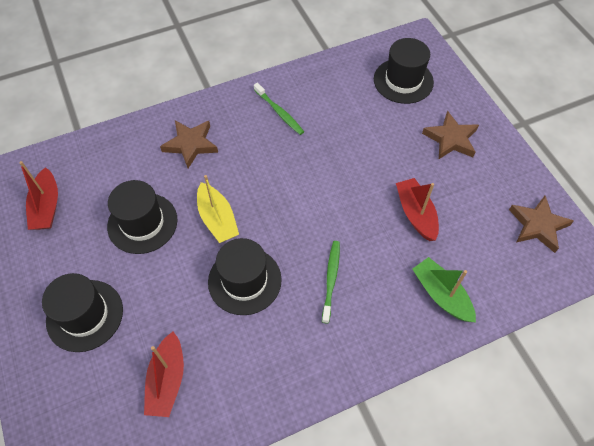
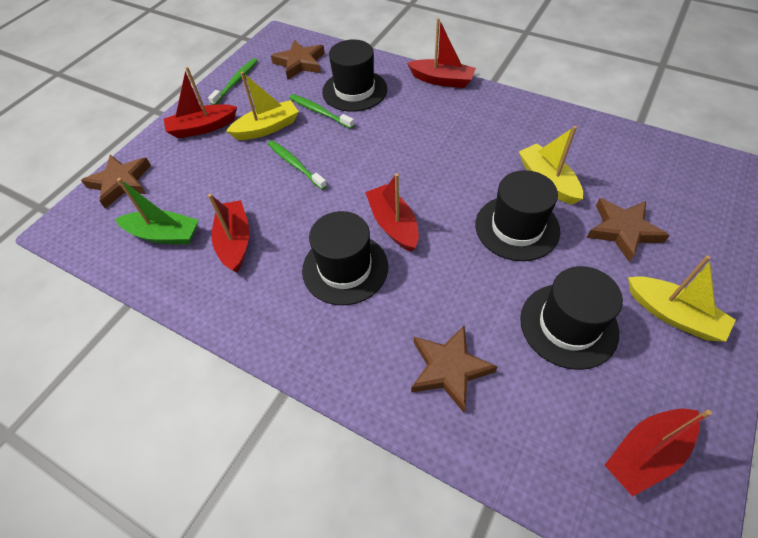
brown star: [160,121,218,168] [422,111,479,159] [509,196,574,253] = 3 -> [81,155,151,209] [271,40,325,80] [411,325,498,413] [587,198,670,262] = 4
green toothbrush: [254,83,304,135] [322,241,340,324] = 2 -> [208,58,258,105] [268,140,327,190] [289,94,354,129] = 3
red boat: [19,161,58,230] [144,332,184,417] [396,178,439,241] = 3 -> [164,67,237,138] [208,194,249,273] [365,173,419,252] [407,18,476,88] [605,409,712,496] = 5
yellow boat: [197,175,239,243] = 1 -> [226,72,299,140] [519,126,583,205] [628,255,736,342] = 3

